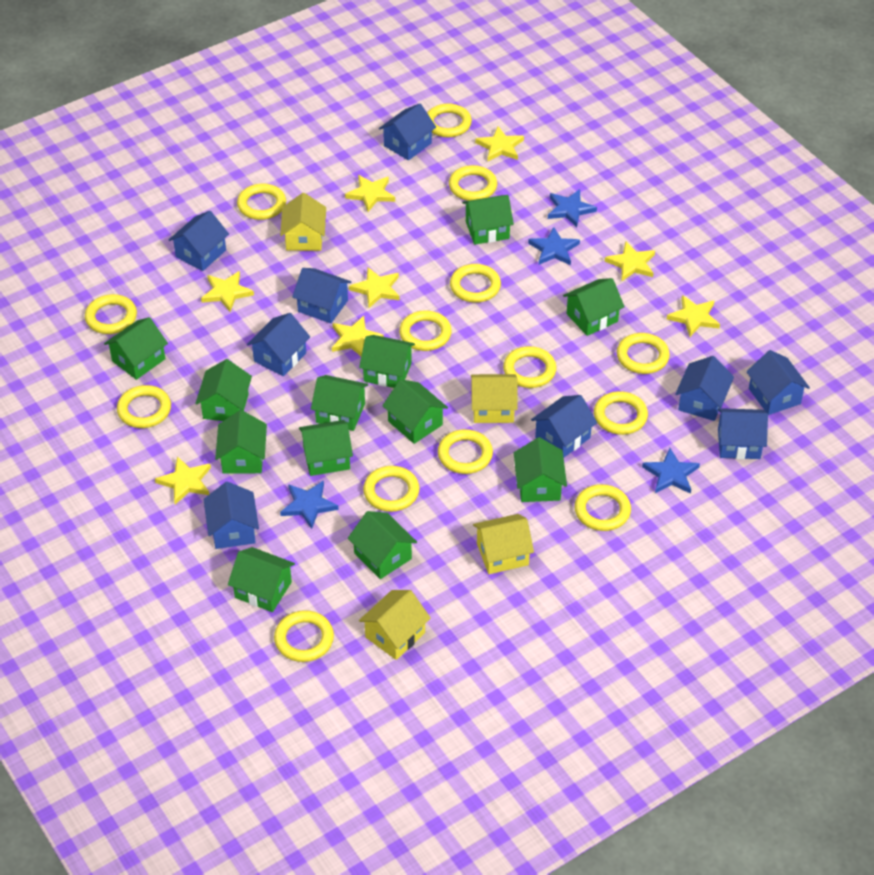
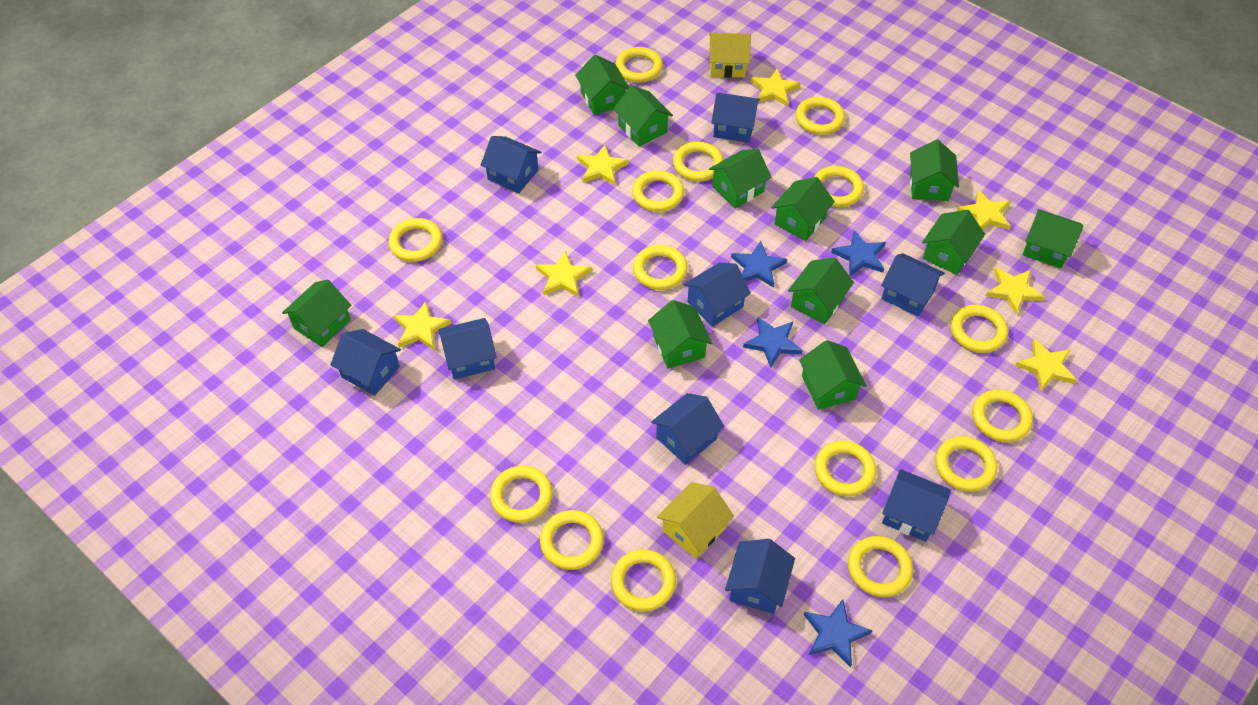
green house: [104,317,168,380] [195,359,252,421] [215,410,267,474] [228,547,295,612] [299,420,353,476] [311,375,368,431] [348,511,417,579] [359,335,415,388] [382,379,448,444] [462,195,514,245] [514,437,567,502] [563,278,625,336] = 12 -> [282,280,351,347] [575,54,629,115] [613,85,673,147] [648,300,712,368] [709,149,771,208] [772,177,835,241] [788,257,854,324] [799,340,866,410] [910,140,959,201] [922,210,985,275] [1022,209,1083,268] = 11
yellow house: [280,193,326,251] [359,590,431,660] [471,374,518,423] [473,514,534,574] = 4 -> [657,482,734,559] [709,33,751,78] = 2
yellow ring: [85,294,137,334] [117,385,171,428] [237,183,286,220] [274,610,334,662] [363,466,420,512] [399,311,452,351] [427,103,472,137] [438,429,493,474] [449,165,497,201] [450,264,501,303] [503,346,557,388] [574,484,631,531] [594,391,648,435] [617,333,670,374] = 14 -> [389,218,443,262] [490,466,553,523] [540,510,604,570] [611,549,676,611] [615,47,663,83] [632,170,684,212] [633,245,688,290] [673,142,724,182] [796,97,845,135] [814,166,864,207] [814,441,876,496] [848,536,913,597] [935,436,997,492] [950,305,1008,353] [972,389,1033,442] = 15
yellow star: [155,456,211,504] [201,271,254,312] [332,316,383,356] [345,175,395,212] [349,267,400,308] [475,126,524,161] [605,241,655,281] [667,295,720,337] = 8 -> [394,301,452,350] [536,251,592,297] [577,145,629,186] [750,68,800,106] [957,190,1011,230] [986,267,1045,314] [1015,339,1077,391] = 7

